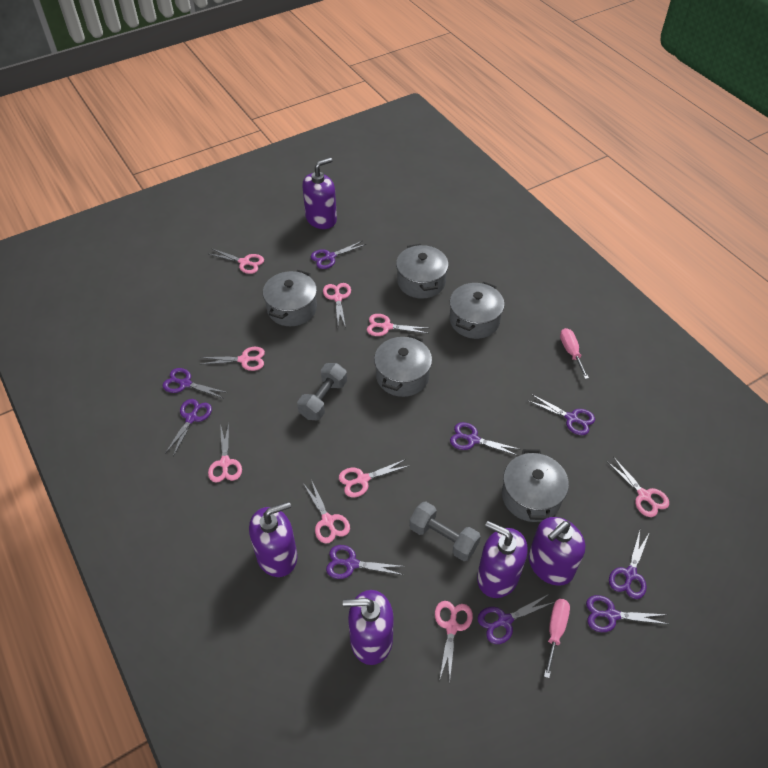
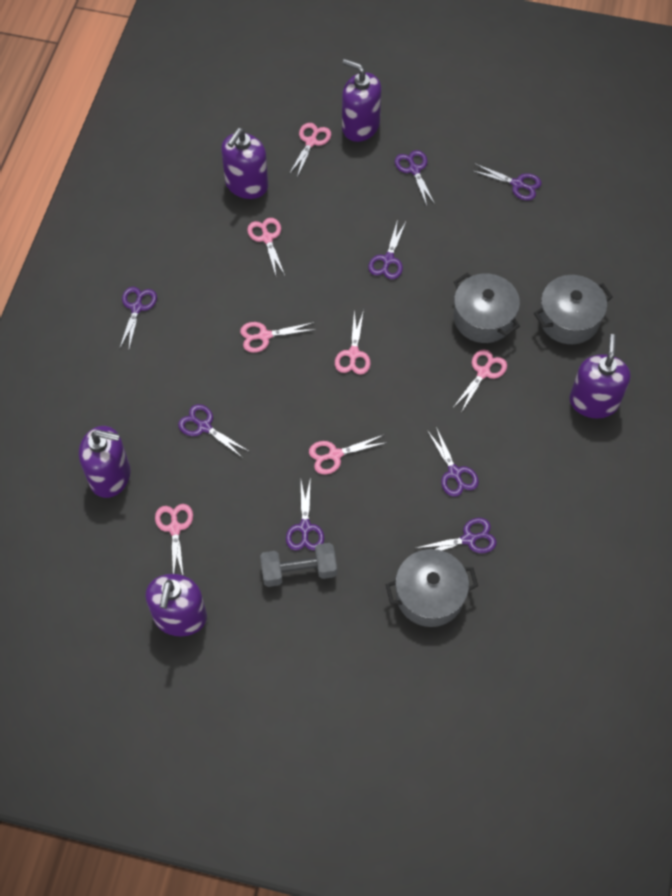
grey dumbbell: [297,363,347,420] [409,502,481,561] = 2 -> [260,543,337,587] = 1
grey pot: [263,270,317,326] [374,335,432,397] [396,244,449,299] [450,282,504,339] [502,449,569,522] = 5 -> [386,549,478,627] [454,273,520,343] [534,275,613,344] = 3
pink scissors: [200,347,265,371] [208,423,242,483] [209,249,264,274] [303,479,350,544] [323,283,351,328] [339,459,408,497] [367,314,429,336] [435,601,473,682] [607,458,669,517] = 9 -> [155,504,193,575] [240,322,316,353] [247,218,285,275] [289,123,331,177] [309,435,388,475] [335,310,371,375] [454,350,507,413] = 7
pink screwdriver: [544,599,570,678] [560,328,589,379] = 2 -> none = 0
purple scissors: [163,368,228,398] [165,399,212,456] [311,241,366,269] [326,545,405,579] [450,422,519,456] [478,594,555,644] [529,394,595,435] [586,595,668,632] [609,530,650,599] = 9 -> [119,287,157,349] [178,404,248,458] [286,477,324,551] [368,219,406,279] [395,150,435,206] [416,518,497,553] [427,427,479,497] [471,164,541,200] = 8

